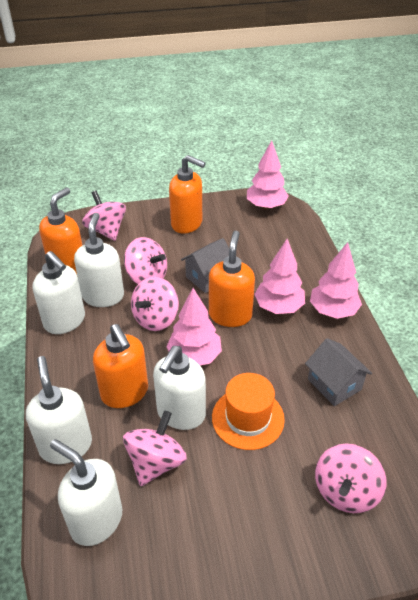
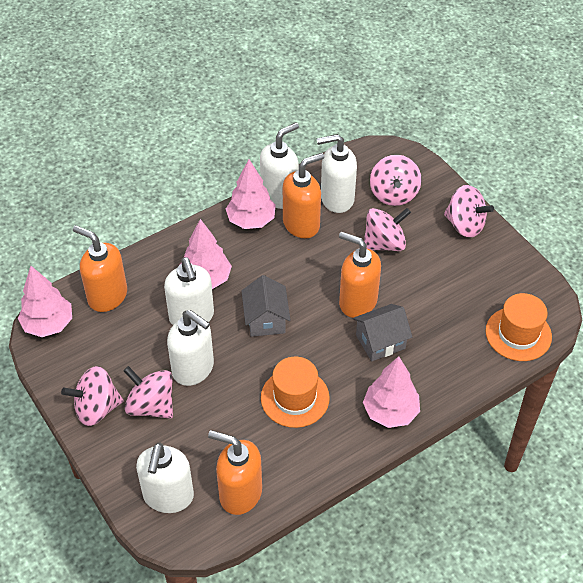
orange hat: [212,373,285,450] = 1 -> [261,356,330,428] [486,293,552,361] = 2

